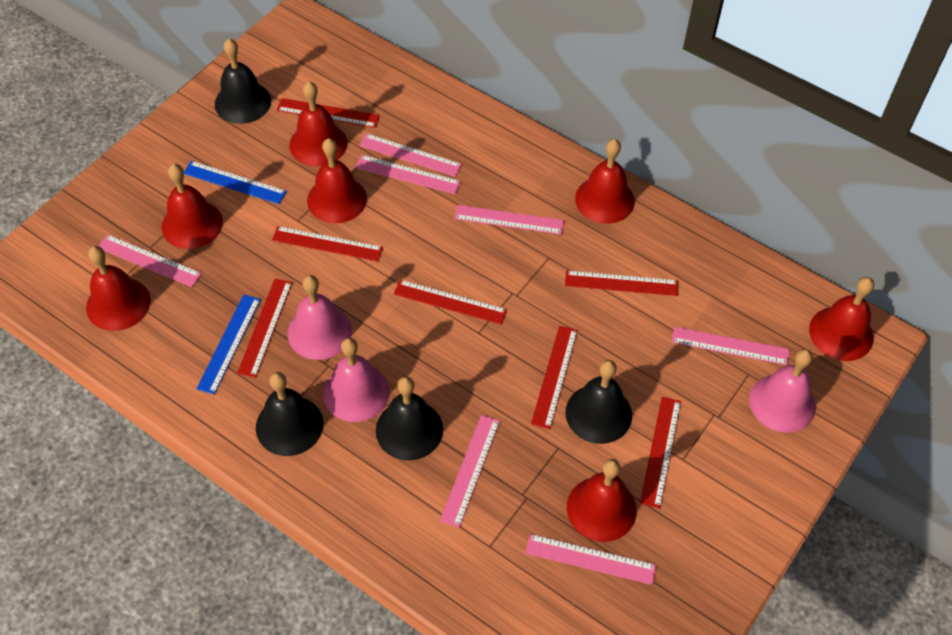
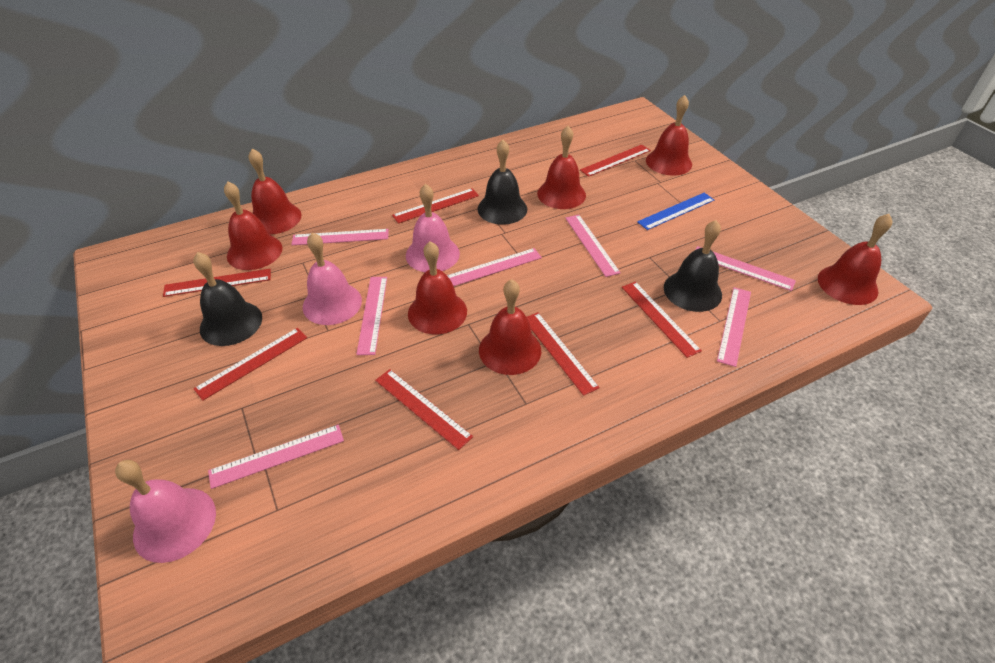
black bell: [215,39,271,124] [256,372,323,456] [376,376,443,461] [565,360,632,444] = 4 -> [193,252,262,346] [477,140,527,225] [664,220,722,312] = 3
blue ruler: [184,161,287,204] [196,294,261,394] = 2 -> [637,193,714,230] = 1

